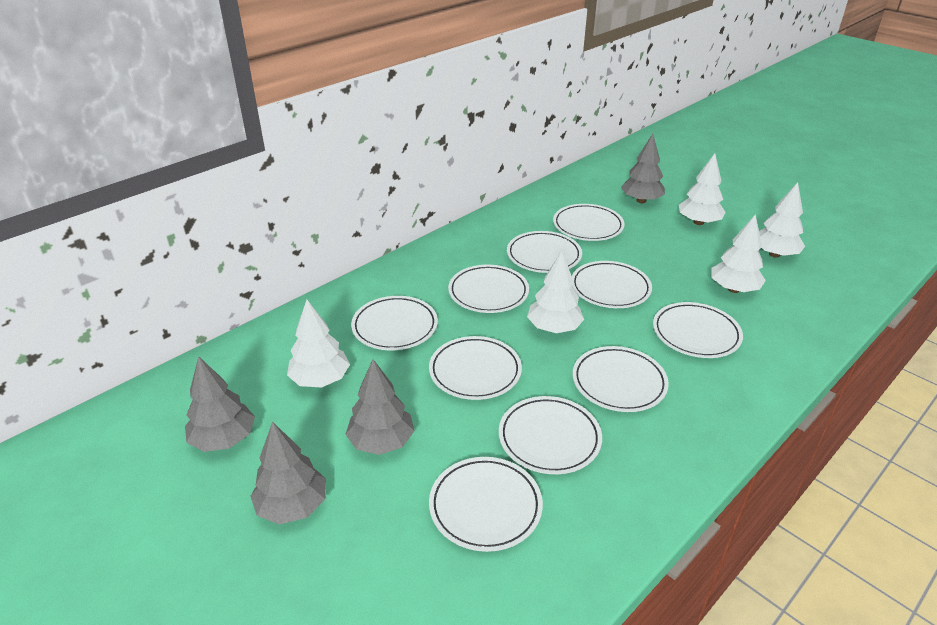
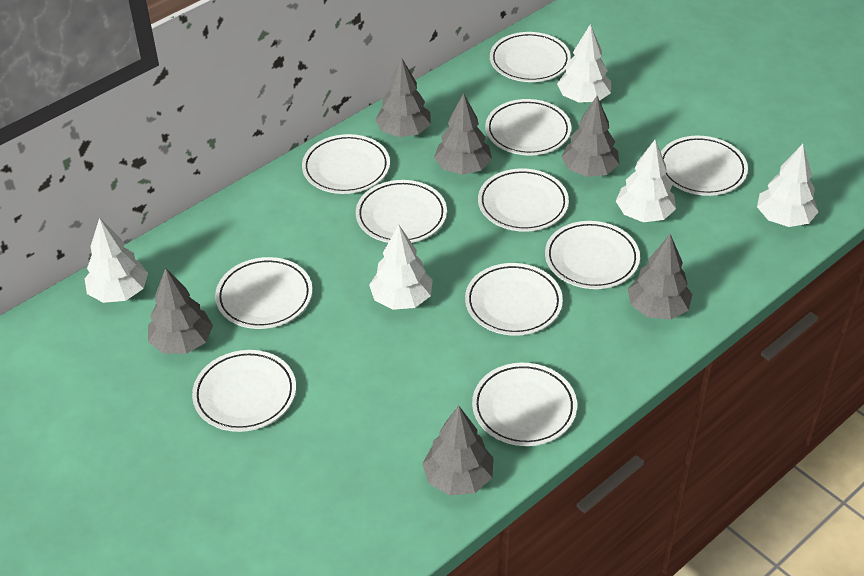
grey tree: [185,356,255,452] [250,422,326,525] [345,359,415,455] [621,134,665,203] = 4 -> [148,268,213,354] [375,57,431,137] [422,406,494,495] [434,93,492,175] [562,96,619,177] [628,234,693,320] = 6
white plate: [351,296,438,350] [429,336,522,400] [429,457,543,552] [448,265,529,313] [499,396,602,474] [507,231,582,273] [553,204,624,241] [572,261,652,308] [573,346,669,412] [653,302,743,358] = 10 -> [192,350,296,432] [215,257,313,329] [302,134,390,194] [356,180,447,243] [465,263,563,336] [472,363,577,446] [478,168,569,232] [485,99,571,155] [490,32,571,82] [545,221,640,289] [661,136,748,196] = 11

